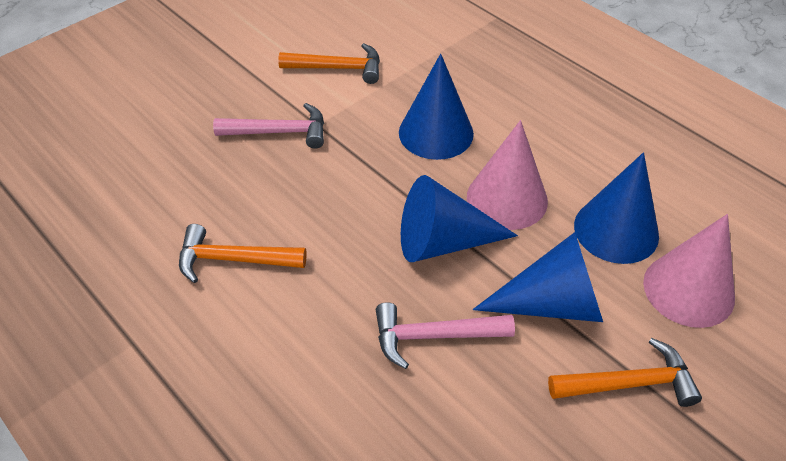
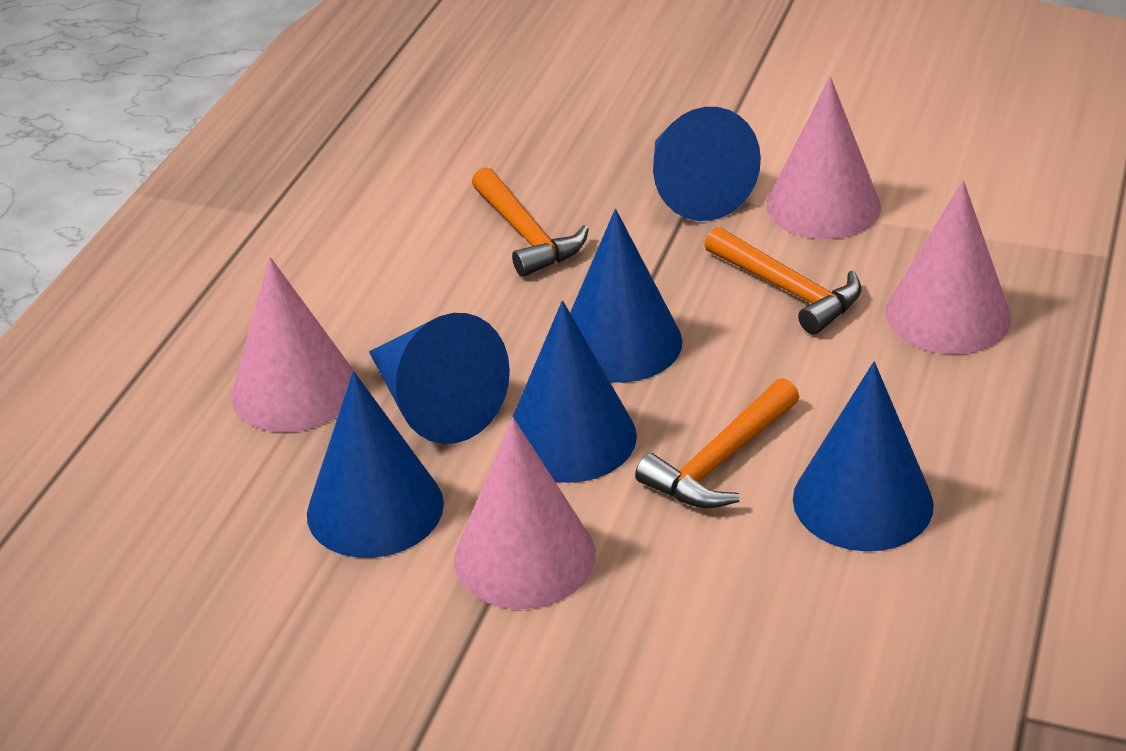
blue cone: [399,54,474,160] [401,175,518,262] [473,232,603,322] [574,152,659,264] = 4 -> [307,371,444,558] [369,313,510,444] [509,301,637,483] [570,209,682,383] [653,107,761,221] [793,362,934,551] = 6
pink cone: [467,120,548,230] [643,214,735,328] = 2 -> [231,257,354,432] [454,417,596,609] [766,77,881,239] [885,180,1011,354] = 4
pink hammer: [213,103,324,149] [376,302,515,369] = 2 -> none = 0

